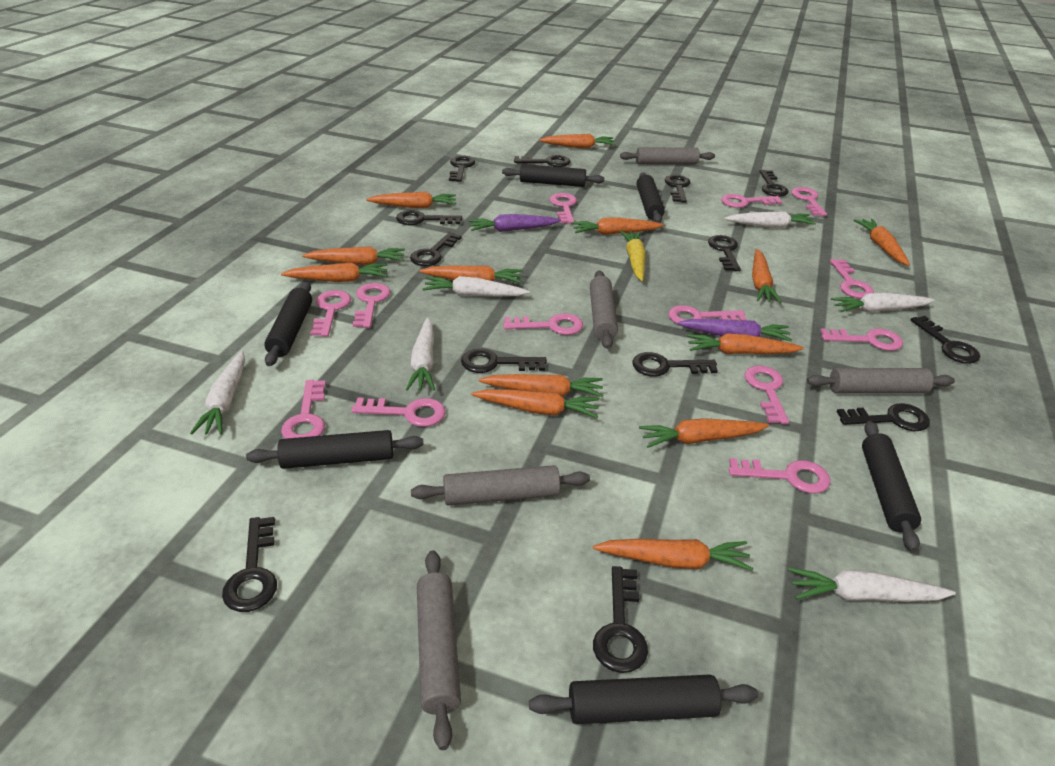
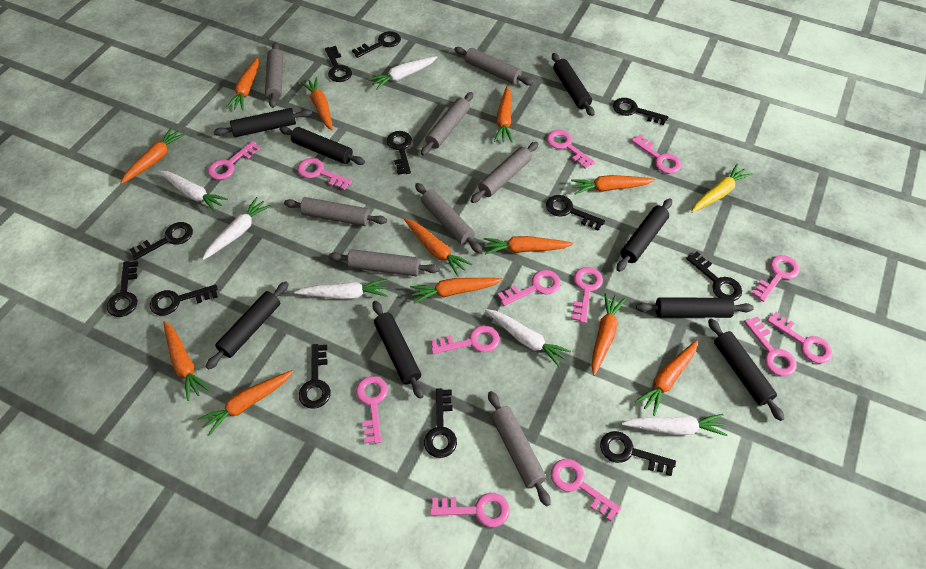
black key: [222,517,277,612] [396,210,462,225] [410,232,461,266] [449,156,475,182] [461,349,547,373] [514,155,570,167] [593,566,648,673] [633,352,718,377] [665,175,691,203] [708,235,741,271] [759,170,789,197] [837,403,930,431] [910,316,980,364] = 13 -> [107,261,138,317] [129,222,193,260] [150,284,218,316] [299,344,331,409] [325,46,352,82] [352,31,401,58] [386,131,412,175] [424,388,457,458] [546,195,605,231] [600,431,676,476] [613,98,669,125] [686,252,742,301] = 12
black rolling pin: [246,430,424,469] [264,282,312,366] [502,164,604,187] [529,674,758,724] [637,173,665,223] [862,421,921,552] = 6 -> [206,281,289,369] [213,108,312,137] [279,126,365,165] [372,301,424,399] [552,53,594,116] [616,198,672,272] [636,297,754,318] [708,318,784,421] = 8
grey rolling pin: [411,465,590,505] [417,550,461,750] [590,270,618,349] [620,147,715,164] [807,368,955,393] = 5 -> [265,42,283,108] [284,197,387,226] [329,249,439,276] [415,183,482,253] [421,92,473,156] [454,47,533,86] [471,142,538,203] [488,391,551,506] = 8
orange carrot: [281,263,388,282] [302,246,405,265] [366,192,456,208] [419,266,523,283] [471,389,599,418] [479,374,604,397] [539,134,615,148] [571,217,664,235] [593,539,753,571] [639,418,769,448] [687,334,804,354] [752,249,782,303] [853,219,910,266] = 13 -> [121,127,185,184] [163,321,209,401] [197,370,293,436] [226,57,259,111] [300,77,333,130] [404,218,472,276] [410,278,503,304] [484,236,573,255] [494,86,513,143] [571,175,655,195] [591,293,626,376] [635,340,698,416] = 12
purple carrot: [468,214,561,232] [677,319,792,342] = 2 -> none = 0

